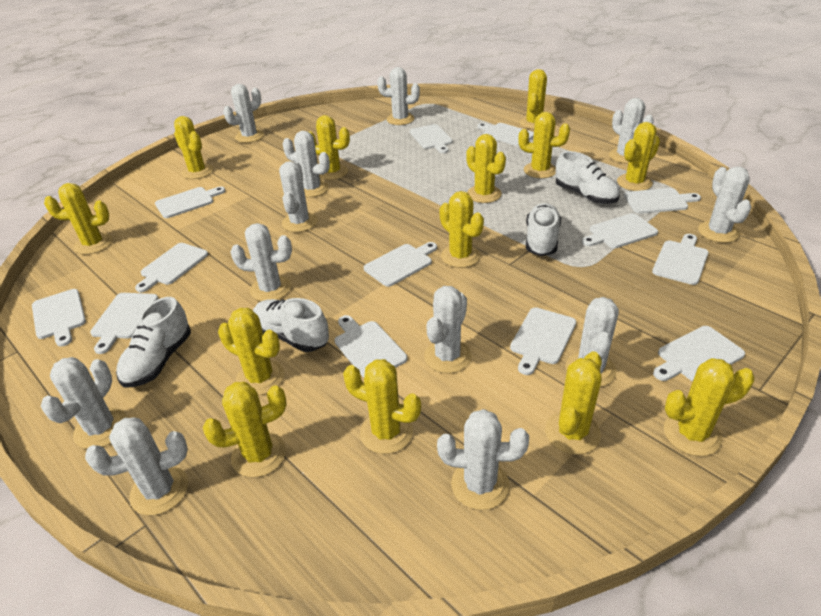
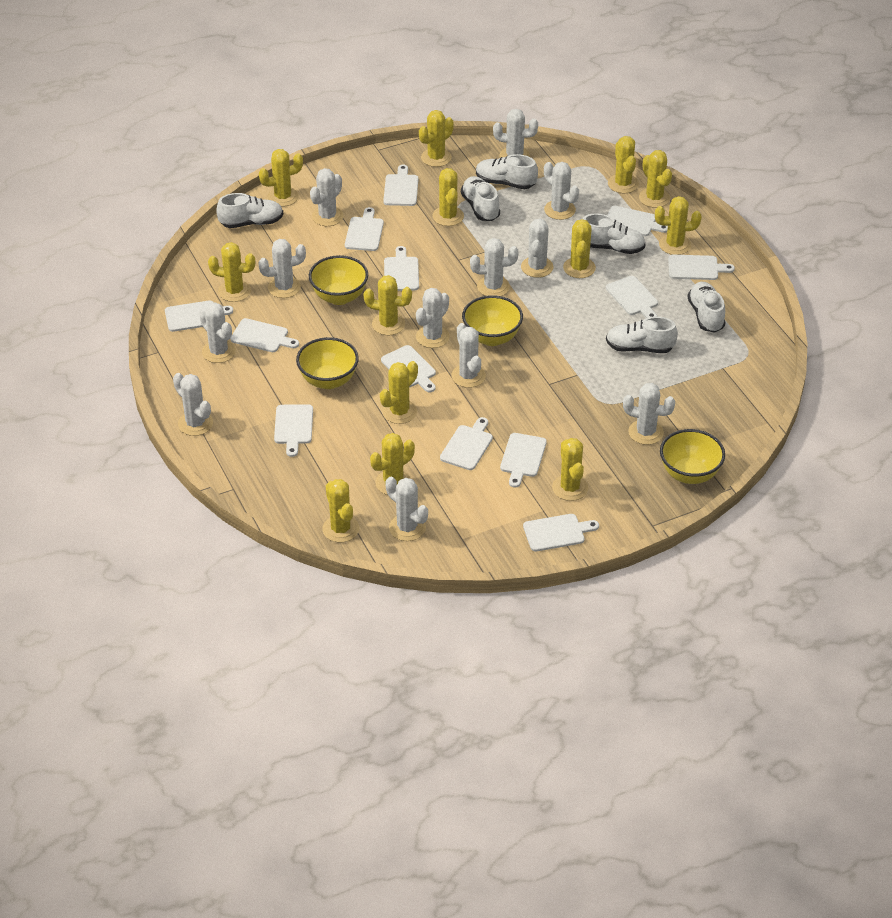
white shoe: [116,297,191,387] [253,298,329,352] [526,203,561,256] [555,151,620,204] = 4 -> [216,193,283,228] [461,176,500,221] [476,154,538,189] [583,213,646,254] [606,317,678,353] [688,282,725,332] = 6
yellow bowl: none = 0 -> [296,337,359,389] [309,255,368,305] [462,295,523,346] [660,429,725,484] = 4

